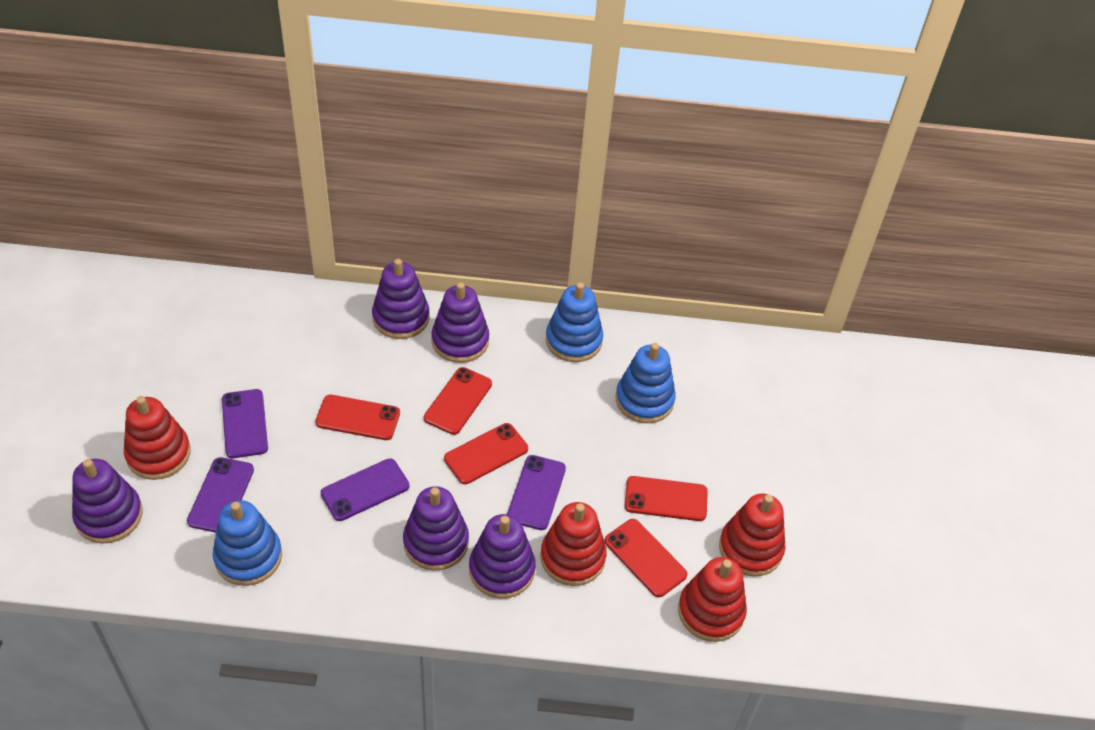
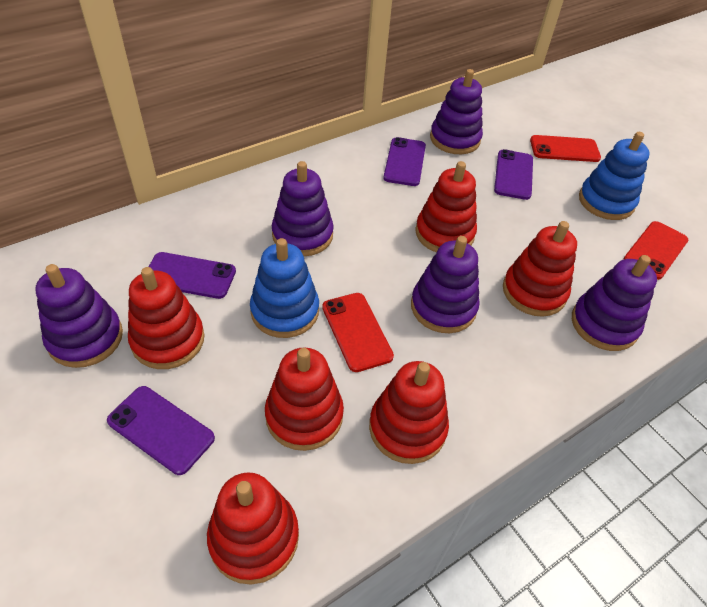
blue stacking toy: [213,500,282,586] [546,282,603,362] [615,343,676,423] = 3 -> [250,238,319,338] [579,132,650,220] = 2
red phone: [315,395,400,440] [424,367,492,435] [444,423,528,484] [604,519,687,597] [625,476,708,521] = 5 -> [322,293,394,372] [530,135,601,162] [624,221,688,280] = 3
red stacking toy: [124,396,191,480] [540,502,606,586] [678,557,747,642] [719,494,785,576] = 4 -> [128,267,205,369] [207,472,299,585] [265,347,344,451] [369,361,449,464] [415,161,477,253] [503,221,577,317] = 6

